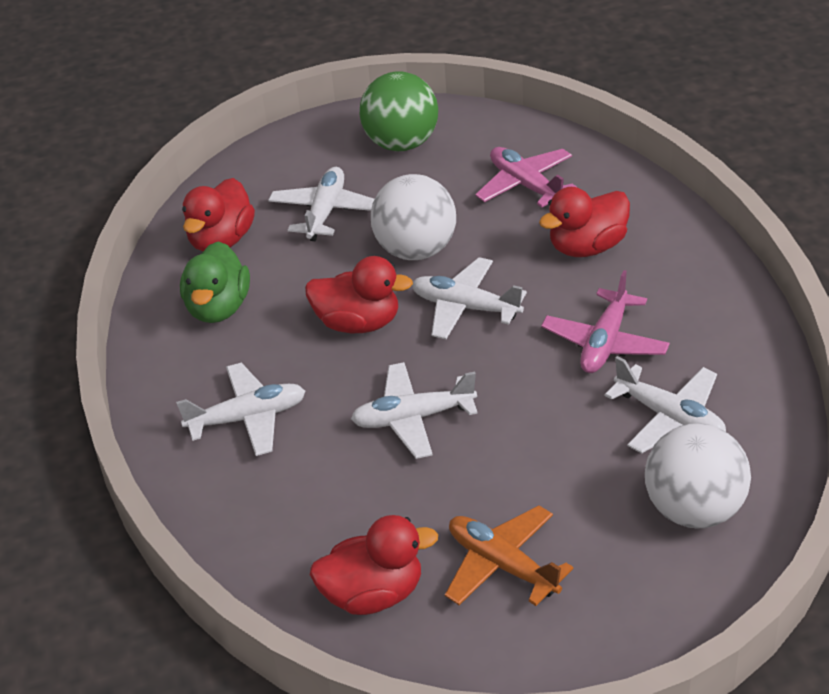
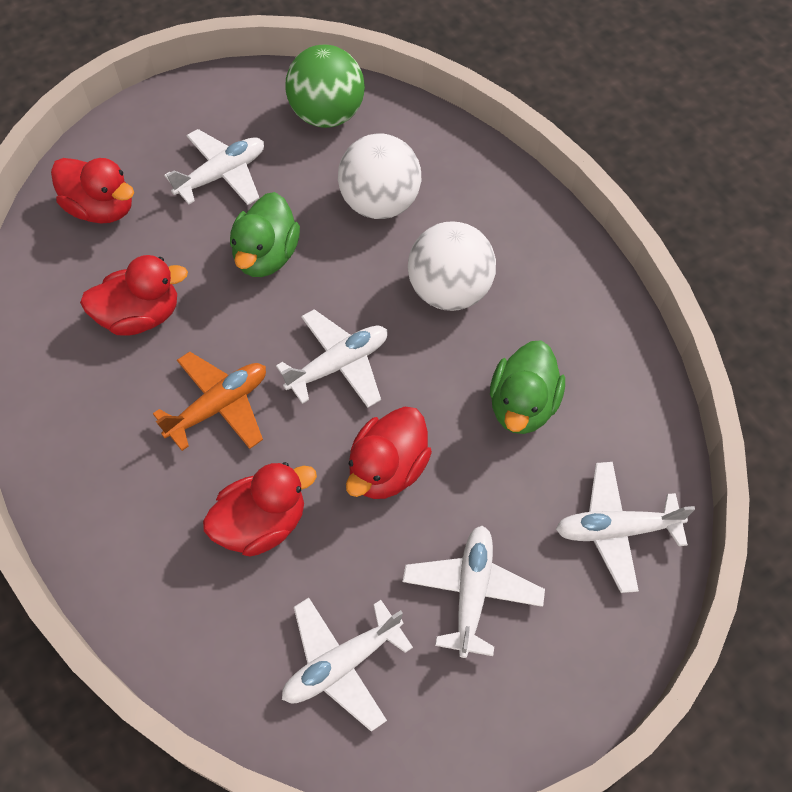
green duck: [180,241,250,323] = 1 -> [230,192,300,277] [490,340,565,434] = 2
pink plane: [475,147,577,208] [541,270,670,373] = 2 -> none = 0

